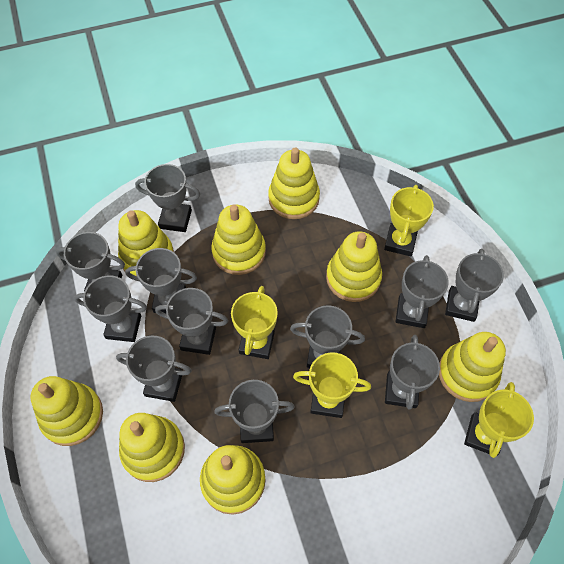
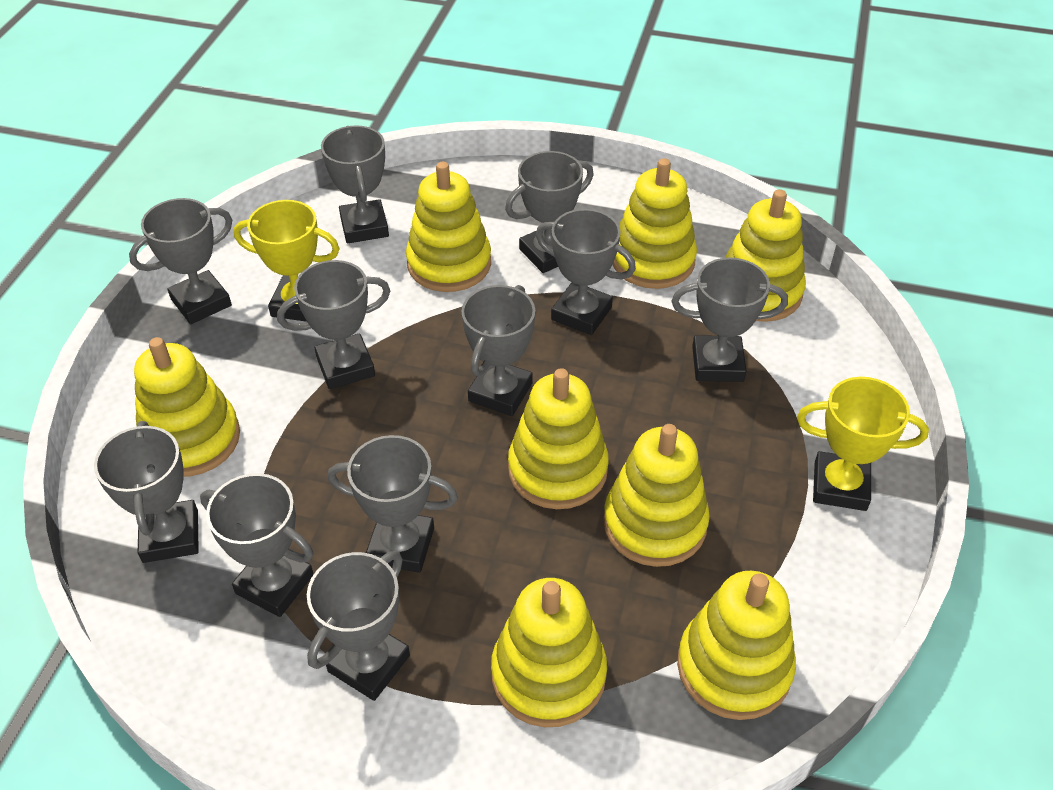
yellow trophy: [231,286,278,359] [293,353,371,418] [384,185,434,256] [464,382,534,458] = 4 -> [233,200,340,322] [797,377,929,511] = 2

